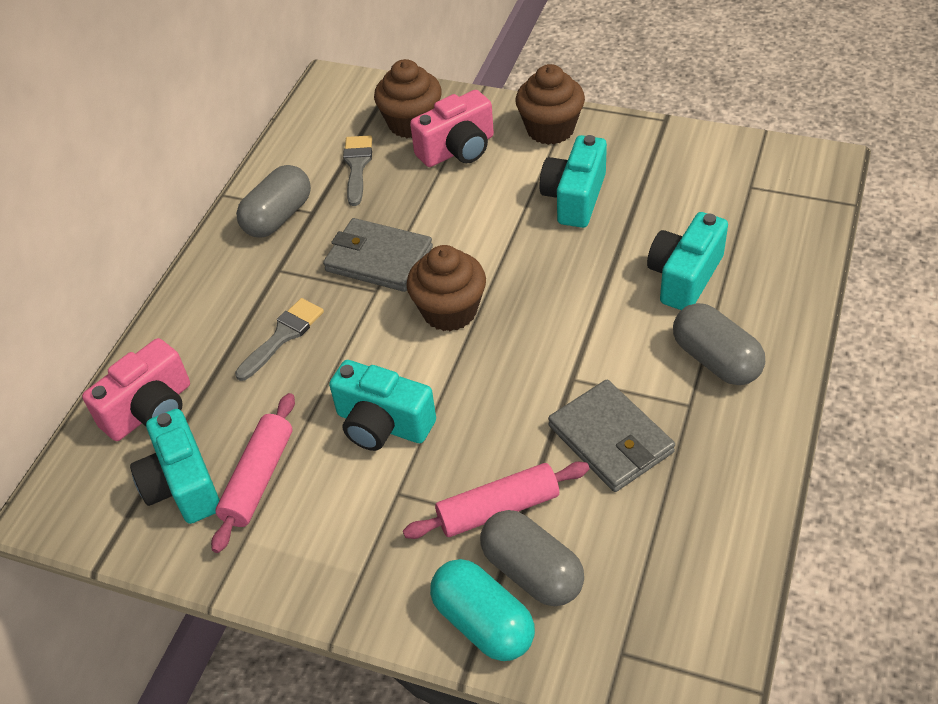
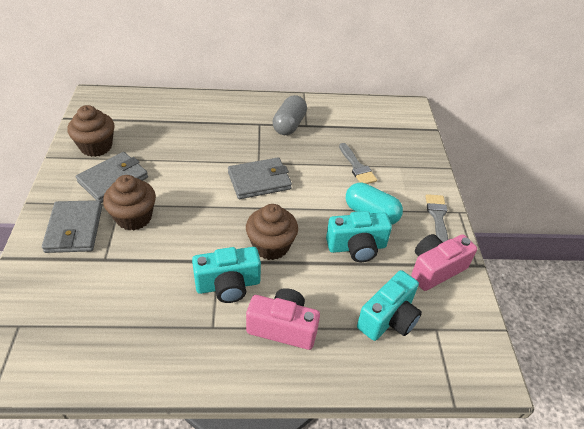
grey capsule: [236,165,311,238] [480,510,584,606] [673,303,765,385] = 3 -> [272,95,307,135] = 1
grey wallet: [323,218,433,292] [548,380,675,492] = 2 -> [42,200,102,253] [76,152,148,203] [228,157,292,199] = 3
pink rolling pin: [211,393,295,553] [403,462,589,539] = 2 -> none = 0
turquoise camera: [130,409,220,524] [329,360,436,451] [539,135,607,228] [647,212,728,310] = 4 -> [192,247,261,303] [326,211,392,262] [357,270,422,341] = 3

